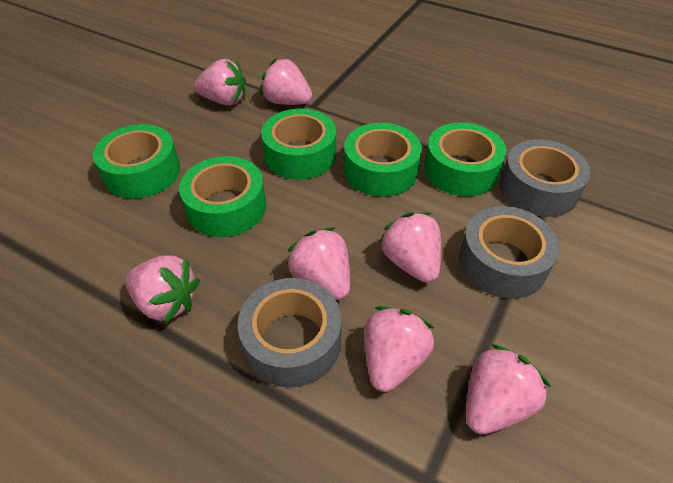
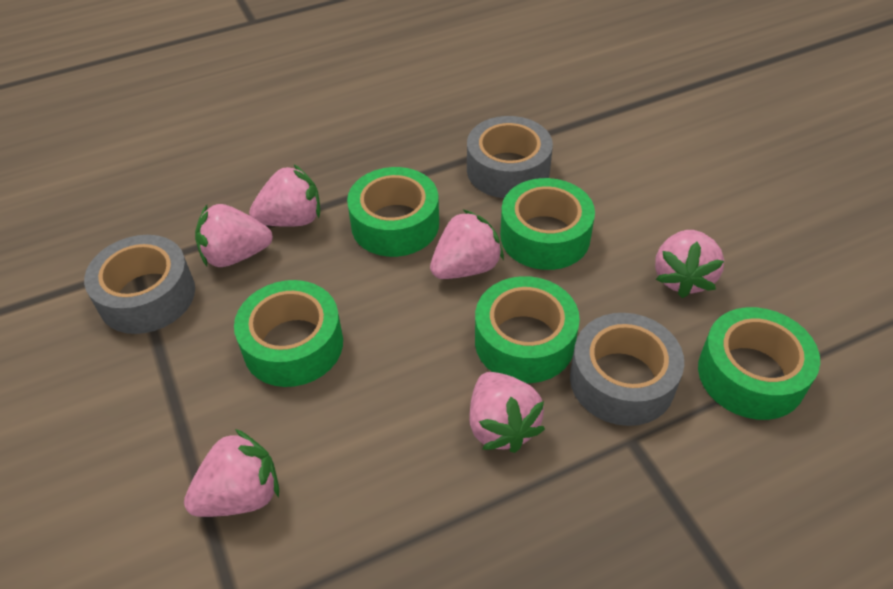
pink strawberry: [125,255,200,324] [194,59,246,106] [260,58,312,105] [286,228,350,300] [364,306,435,392] [379,212,441,283] [466,344,551,434] = 7 -> [184,429,279,517] [195,204,273,267] [249,165,320,227] [430,210,504,279] [469,372,545,453] [655,230,724,298] = 6

